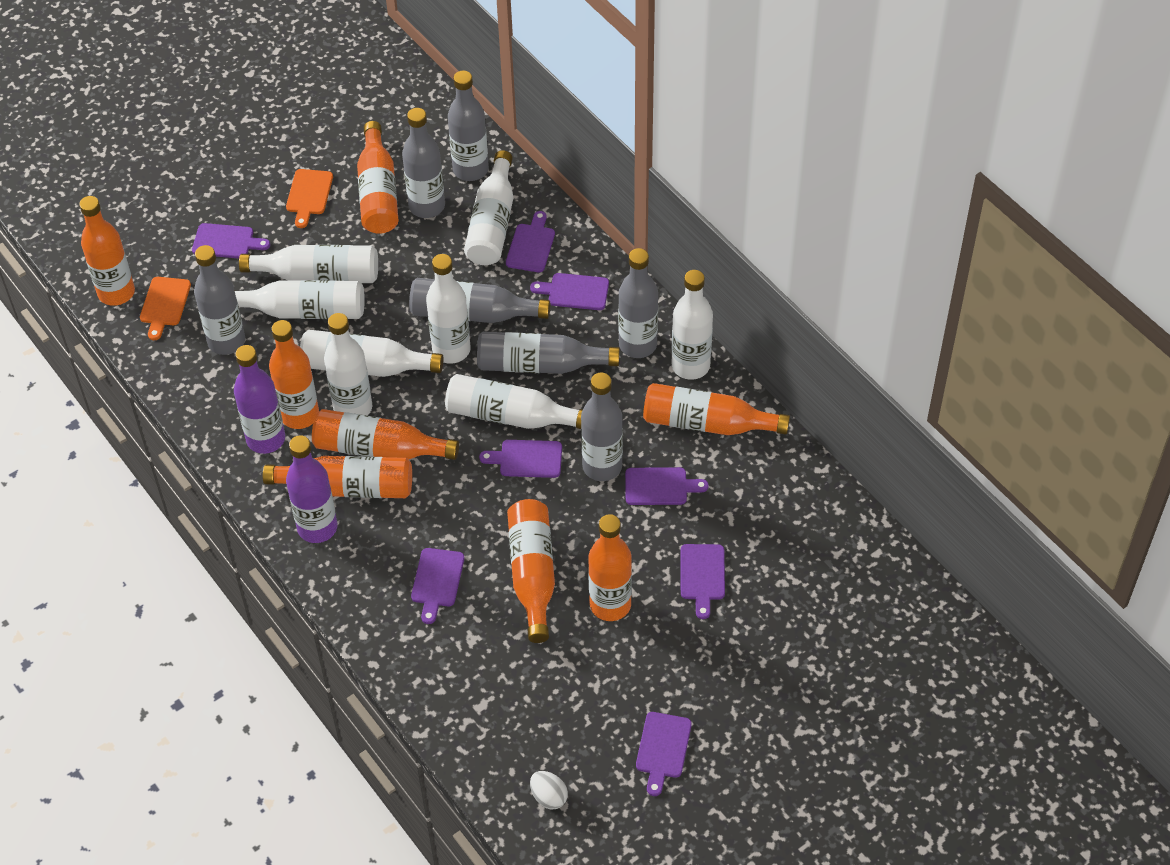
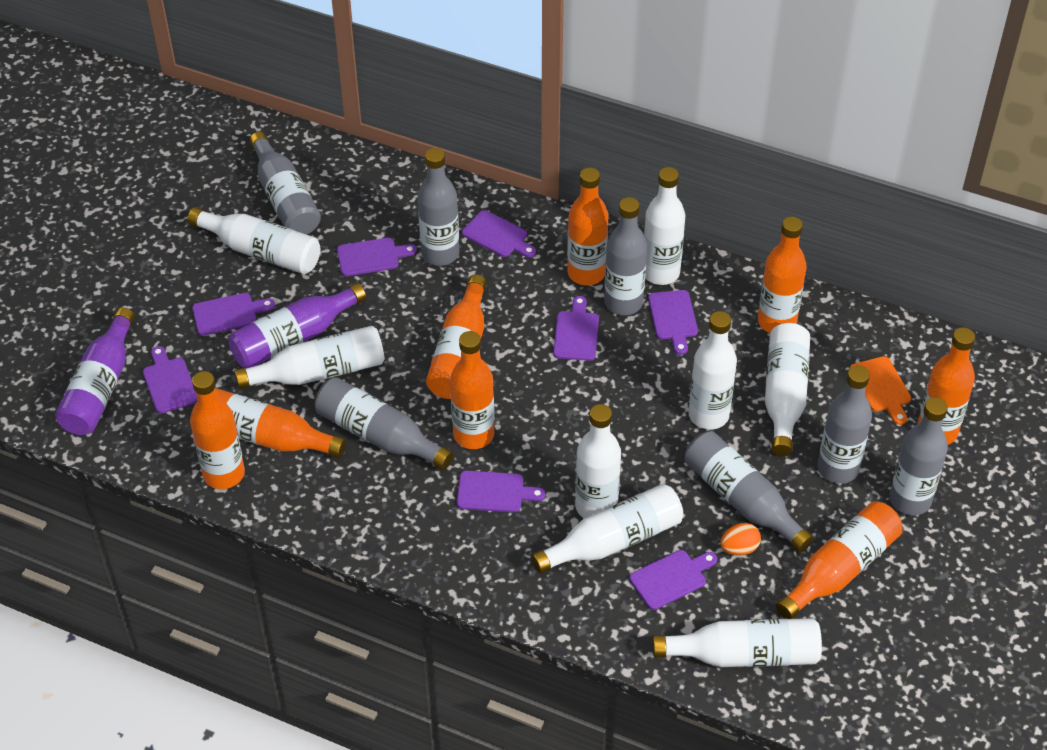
orange cutting board: [140,277,191,340] [286,169,333,228] = 2 -> [850,356,911,425] = 1
orange egg: none = 0 -> [720,523,761,556] = 1
white egg: [530,771,568,809] = 1 -> none = 0

